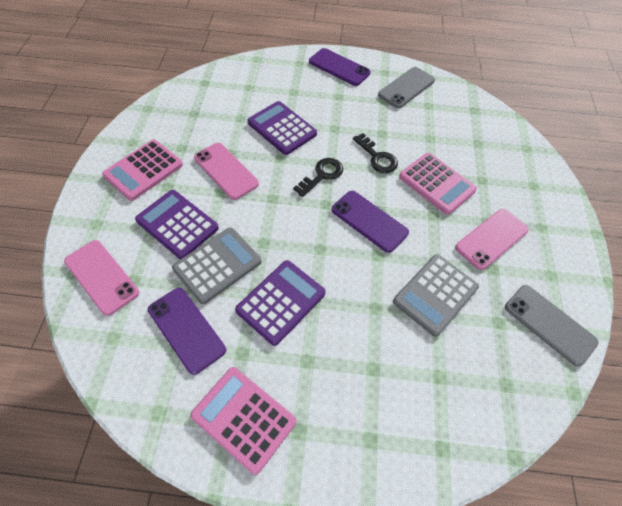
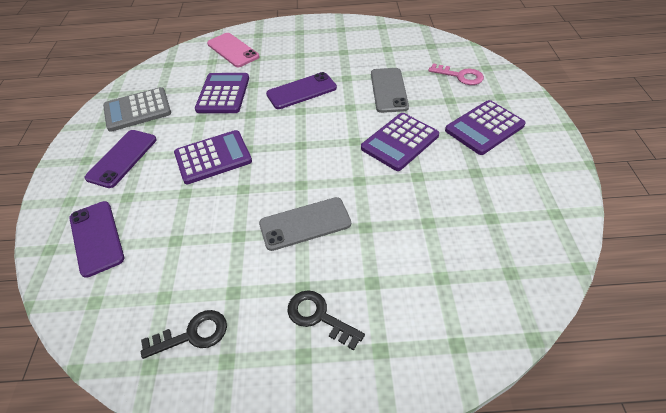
grey calculator: [172,227,262,304] [393,254,479,337] = 2 -> [103,87,171,132] = 1
pink calculator: [102,140,183,201] [190,367,296,475] [399,153,477,215] = 3 -> none = 0
pink key: none = 0 -> [428,63,484,85] = 1
pink phone: [64,240,139,316] [194,143,259,200] [455,209,529,270] = 3 -> [207,33,259,67] = 1
purple calculator: [135,190,219,259] [235,260,326,346] [247,101,317,155] = 3 -> [174,130,252,184] [195,73,249,113] [361,113,439,171] [445,100,526,155] = 4

